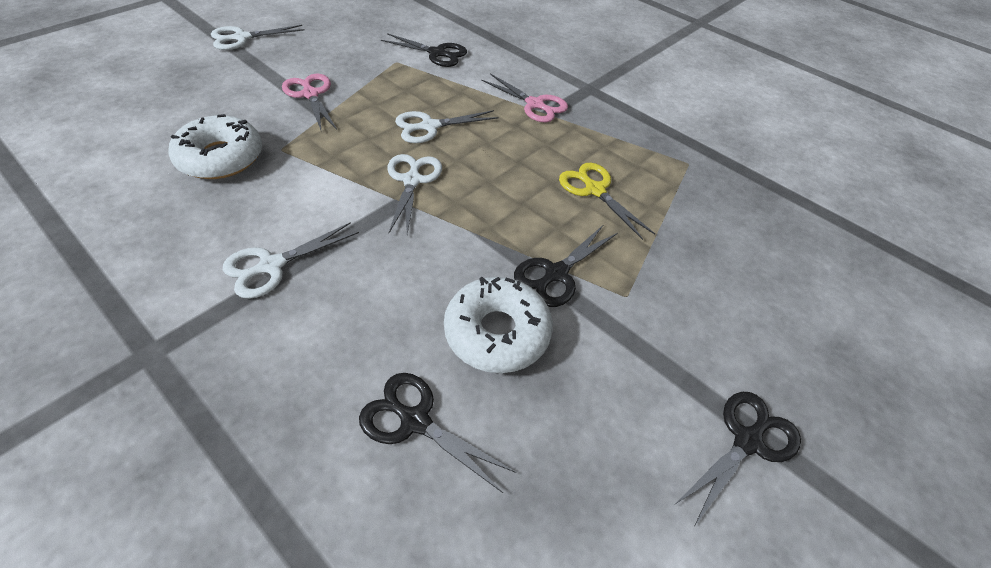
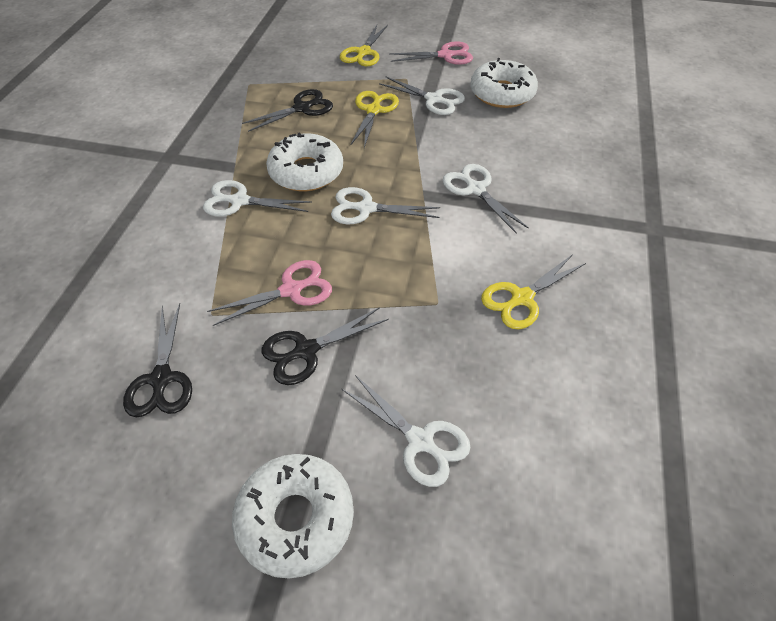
black scissors: [359,373,516,493] [381,33,467,67] [514,225,618,307] [676,392,801,525] = 4 -> [123,304,192,417] [242,89,333,132] [262,307,389,385] = 3
white donut: [169,114,262,179] [444,277,553,373] = 2 -> [232,454,354,579] [266,132,343,191] [470,58,538,108] = 3
white scissors: [211,25,305,50] [223,222,359,299] [387,154,442,234] [395,110,499,143] = 4 -> [203,180,312,217] [331,187,440,224] [341,375,471,487] [379,77,465,115] [443,164,529,234] = 5
yellow scissors: [559,163,655,240] = 1 -> [340,25,388,66] [350,91,399,148] [481,254,586,329] = 3

